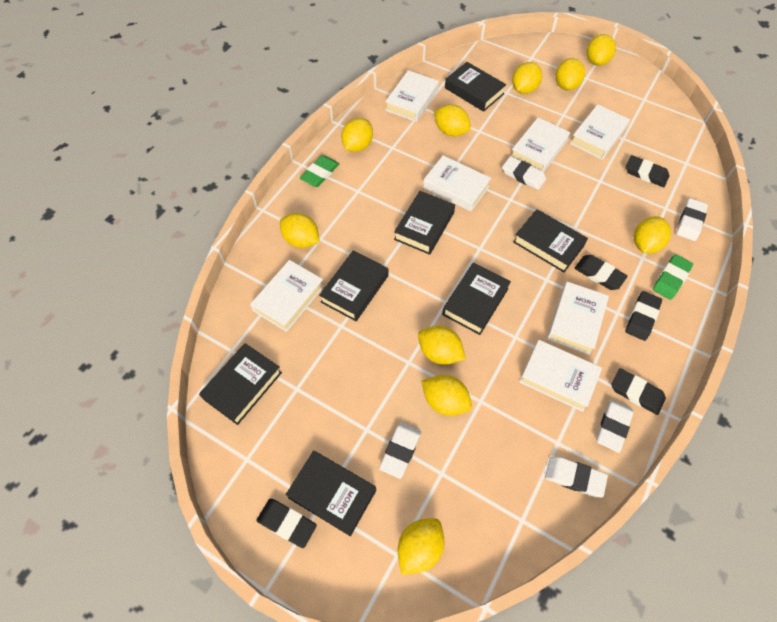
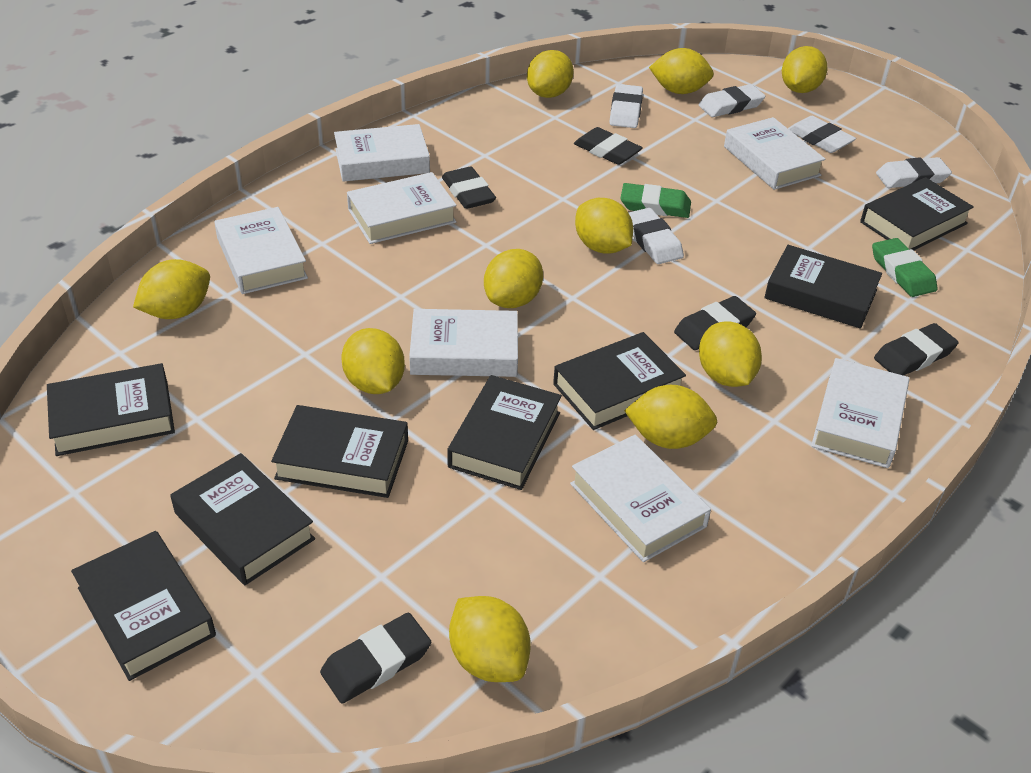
black book: [199,343,282,425] [286,451,376,536] [319,251,388,321] [394,191,455,255] [442,263,511,335] [445,62,506,112] [513,209,588,273] = 7 -> [47,363,175,456] [71,531,216,681] [170,453,315,585] [271,405,408,498] [447,375,562,490] [553,332,686,430] [764,245,882,329] [860,177,974,251] = 8

